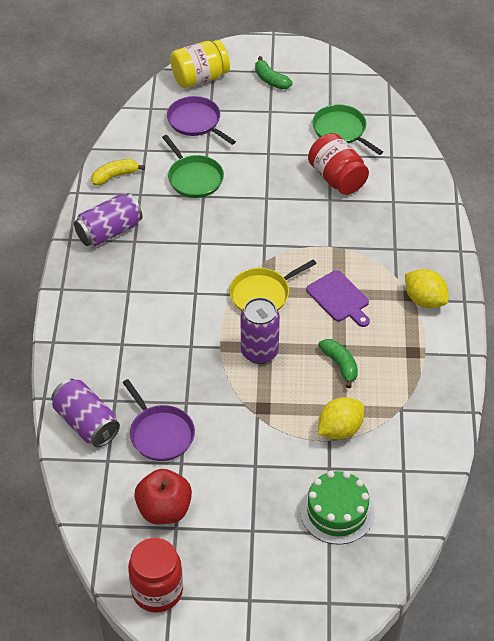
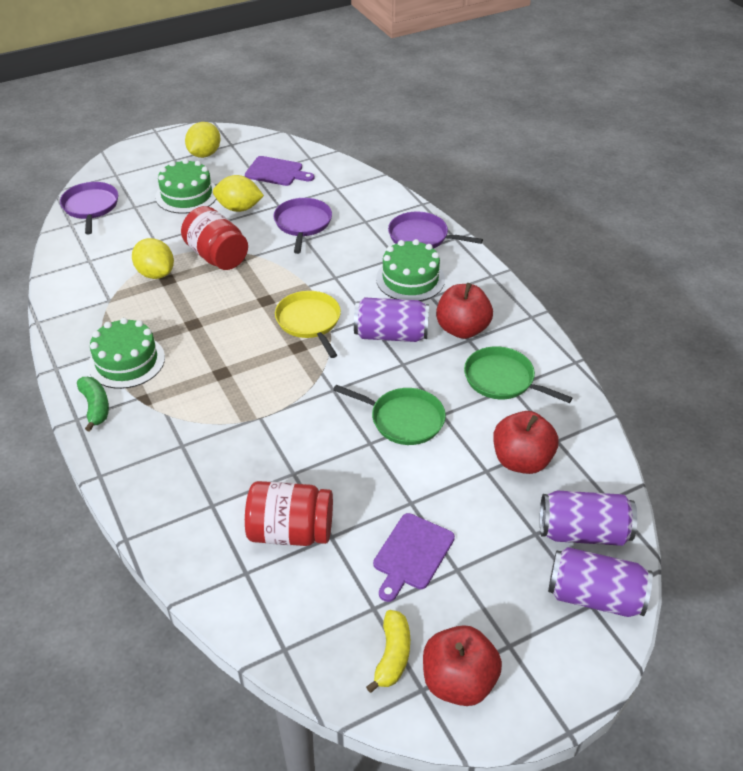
green banana: [255,56,293,89] [318,339,358,388] = 2 -> [77,377,109,432] = 1
green cake: [300,471,374,545] = 1 -> [88,318,165,389] [155,159,216,214] [376,239,445,301] = 3
purple cutting board: [306,270,370,327] = 1 -> [245,156,314,186] [373,513,455,602] = 2
purple pan: [122,379,195,461] [167,96,236,145] = 2 -> [60,182,118,234] [274,198,332,254] [388,212,483,248] = 3
red apple: [134,469,192,524] = 1 -> [423,625,502,706] [436,283,493,339] [493,411,559,474] = 3
yellow jar: [170,40,230,88] = 1 -> none = 0
yellow lemon: [318,397,364,440] [405,269,449,308] = 2 -> [132,238,174,279] [185,122,221,158] [213,175,264,212] = 3

